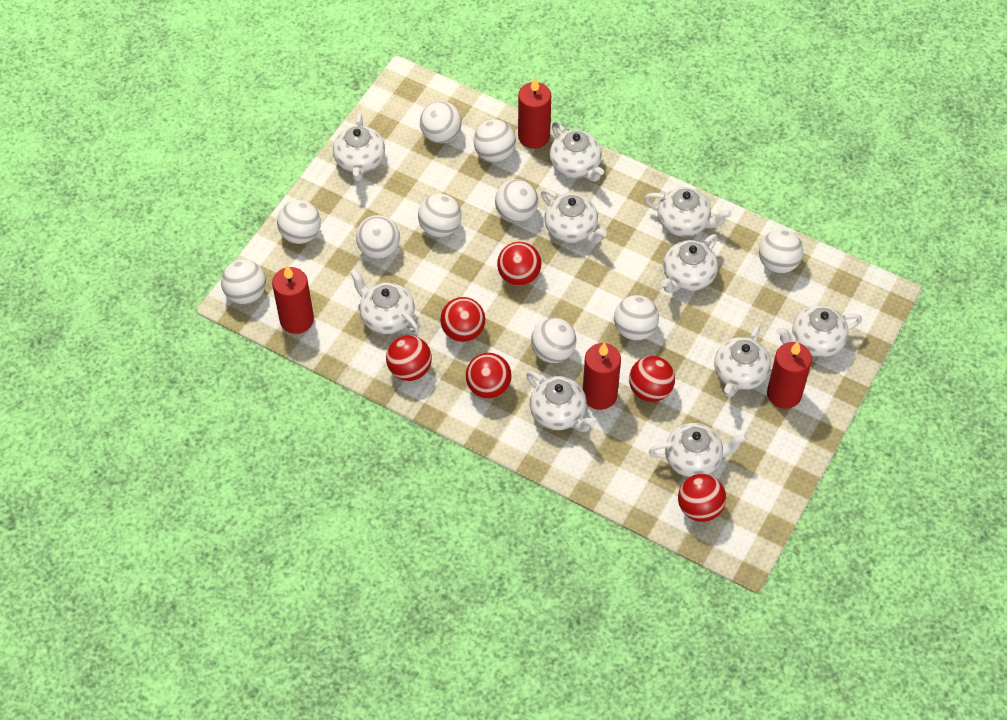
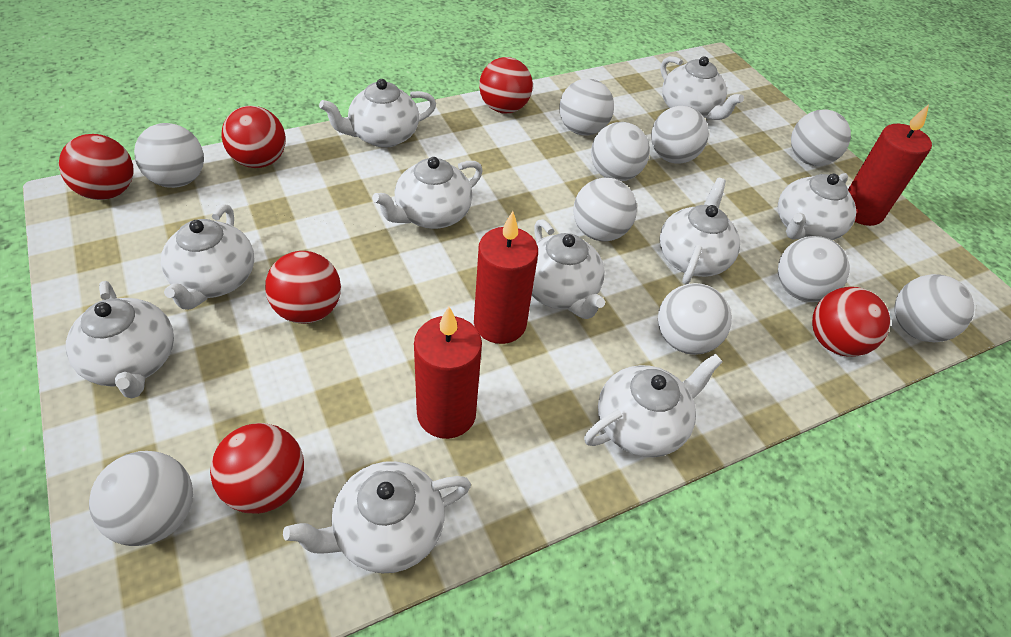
red candle: [272,265,314,334] [518,77,551,149] [583,343,621,410] [767,342,812,409] = 4 -> [414,306,482,439] [474,211,538,344] [848,104,932,226] = 3

